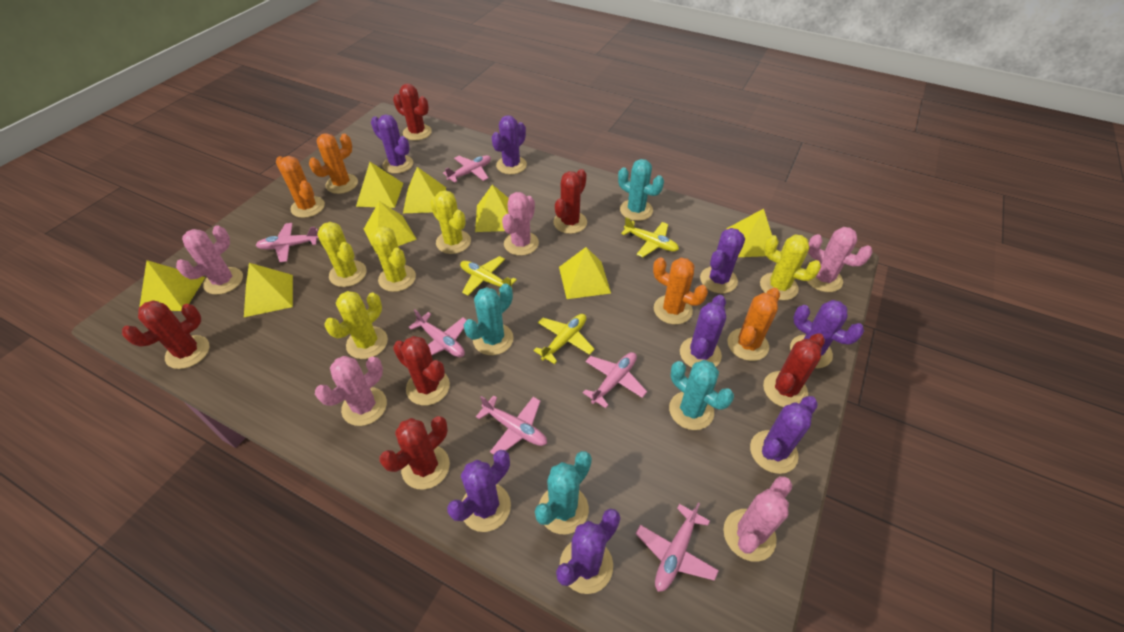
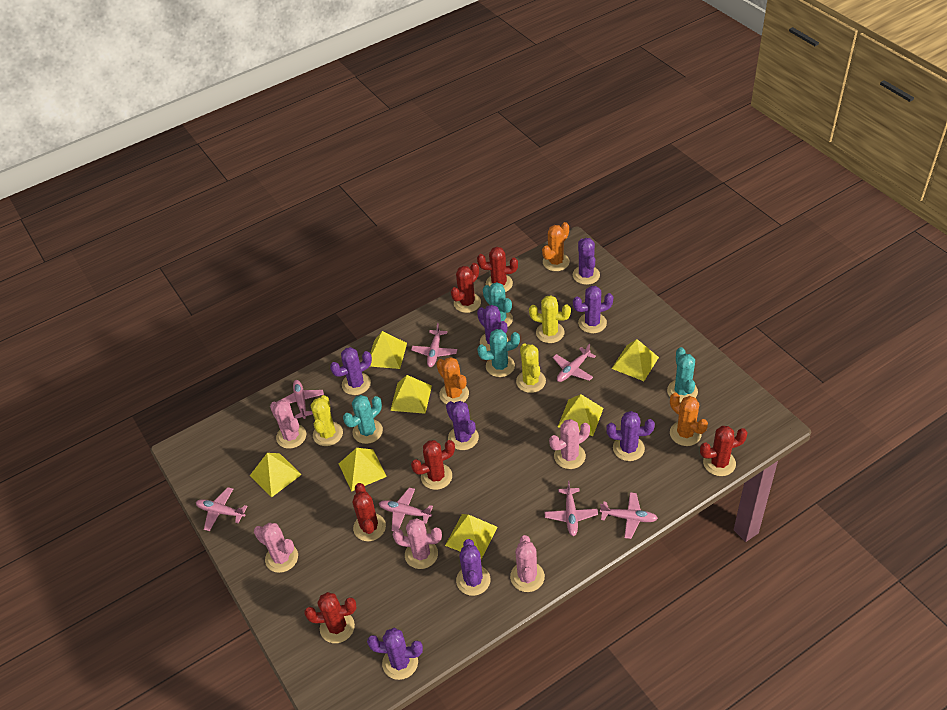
orange cactus: [276,156,325,218] [309,133,358,194] [653,257,708,324] [727,288,780,361] = 4 -> [436,357,469,404] [542,222,570,271] [670,393,708,446] = 3
pink plane: [256,223,318,262] [409,309,467,357] [443,155,491,183] [476,395,547,455] [583,352,647,408] [636,502,719,592] = 6 -> [196,487,248,531] [279,380,324,419] [379,487,433,531] [411,323,457,367] [544,481,598,536] [553,344,596,382] [600,492,658,539] = 7
yellow cactus: [317,222,367,287] [325,291,388,359] [370,226,416,292] [430,190,471,254] [760,234,821,300] = 5 -> [311,395,343,446] [516,343,546,393] [529,295,571,343] = 3
yellow plane: [460,256,517,296] [533,314,595,364] [621,217,679,257] = 3 -> none = 0
yellow pyramid: [139,260,205,311] [244,263,293,317] [356,162,403,208] [364,201,417,254] [403,167,446,213] [475,185,509,232] [559,247,611,299] [726,209,777,257] = 8 -> [250,453,302,498] [339,448,387,492] [370,331,407,369] [390,375,432,414] [445,514,498,559] [558,394,603,436] [612,339,659,381] = 7

